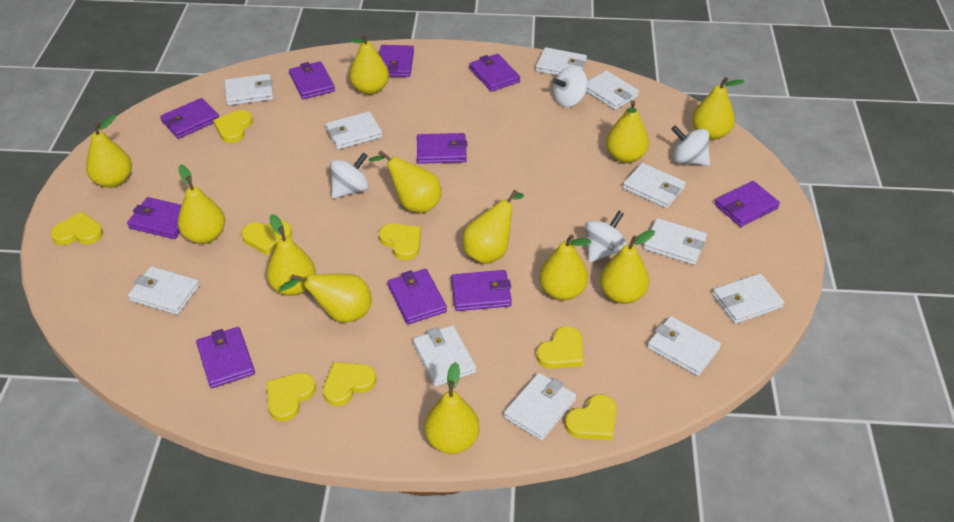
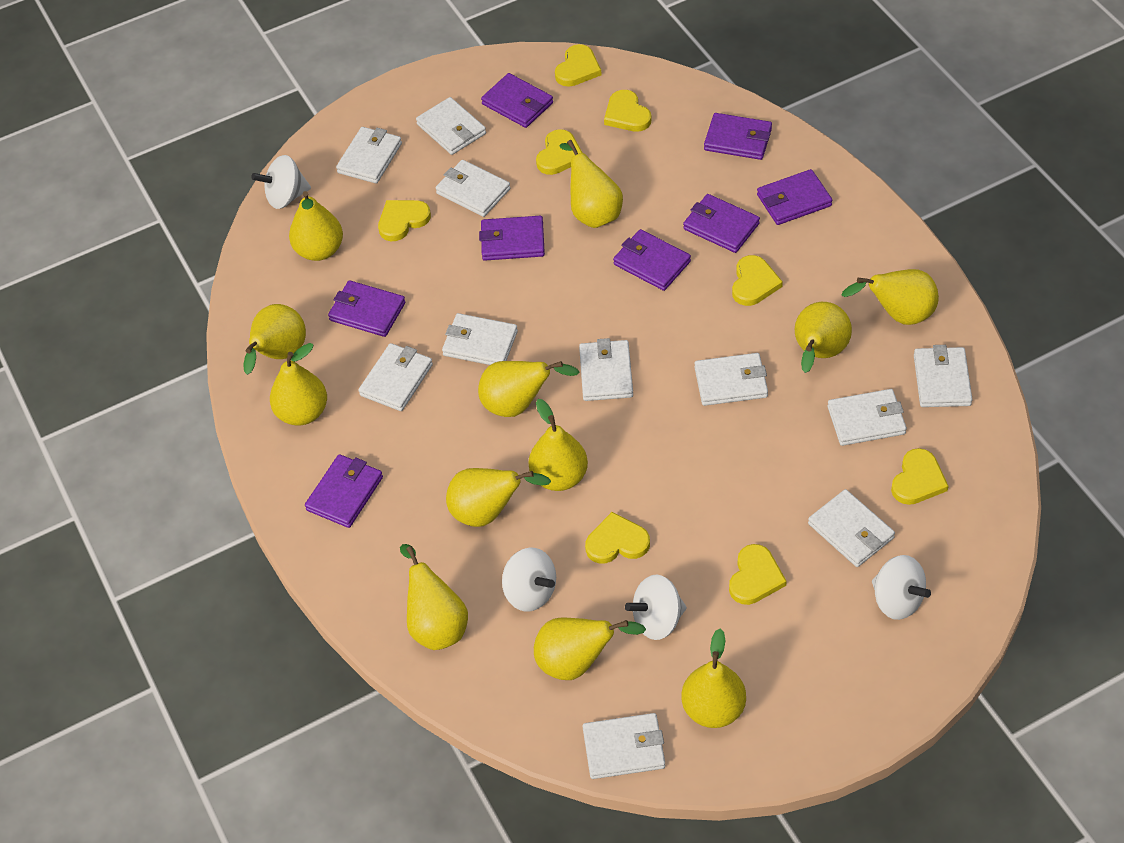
purple wallet: [127,197,181,239] [160,98,219,139] [196,327,255,388] [289,61,335,99] [379,45,414,77] [388,269,447,324] [417,133,467,164] [451,270,512,311] [469,54,520,92] [715,181,780,227] = 10 -> [305,454,383,528] [328,280,405,337] [479,216,545,261] [481,73,553,128] [613,229,691,291] [683,194,760,253] [704,113,772,160] [757,169,833,225] = 8

